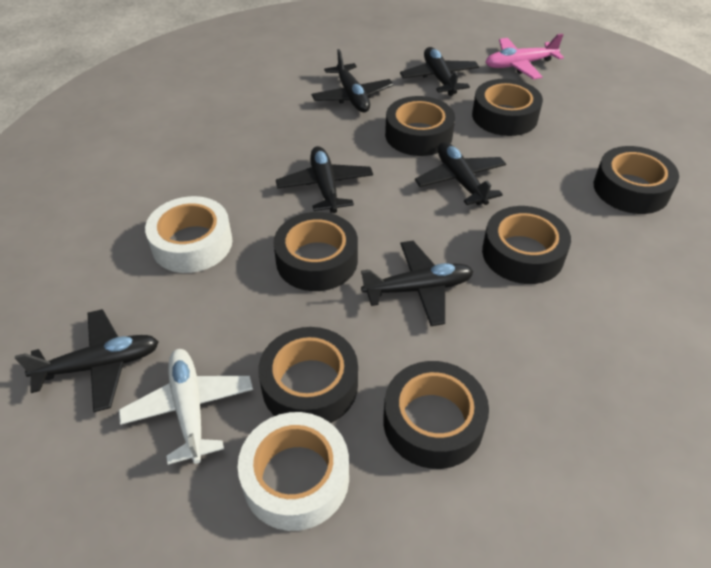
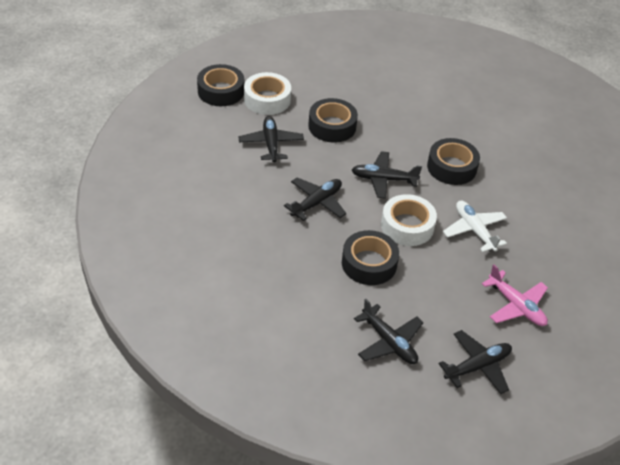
black plane: [15,309,159,412] [276,146,373,213] [311,49,394,112] [361,241,474,326] [400,47,479,96] [415,142,506,205] = 6 -> [239,116,304,162] [284,178,346,221] [352,151,422,199] [354,299,424,364] [438,330,512,394] = 5
black tape: [258,327,358,423] [273,212,358,291] [383,361,489,469] [385,96,455,156] [472,79,543,136] [482,206,571,284] [594,146,679,214] = 7 -> [197,64,244,106] [308,98,358,142] [342,230,399,285] [427,138,480,185] = 4

